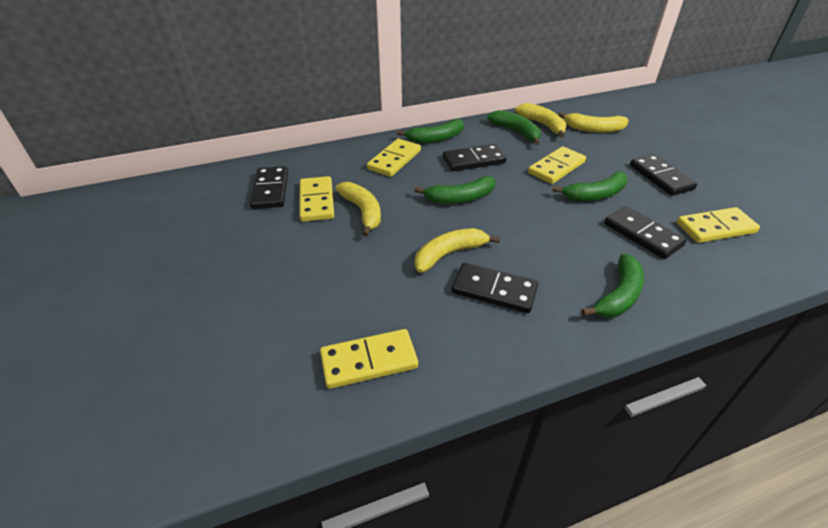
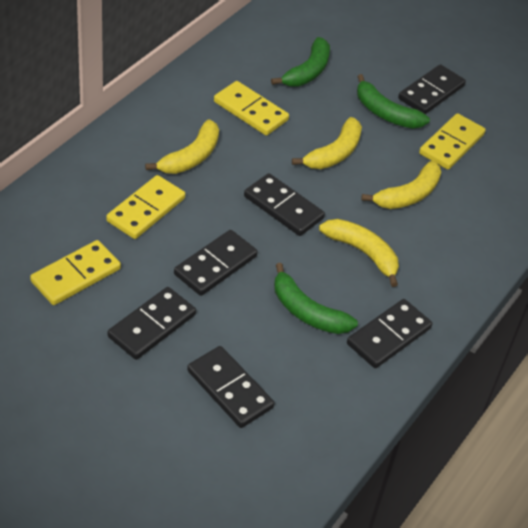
black domino: [250,166,288,209] [443,144,507,171] [451,263,538,313] [604,206,687,259] [630,154,697,196] = 5 -> [108,287,196,360] [174,230,258,296] [187,346,274,428] [244,173,325,236] [347,299,432,368] [398,64,466,114] = 6
green banana: [397,119,464,143] [414,176,495,204] [487,110,541,145] [552,171,628,201] [581,254,644,318] = 5 -> [271,37,330,87] [274,263,358,334] [357,74,430,129] = 3
yellow domino: [299,176,334,222] [320,329,418,389] [367,139,421,177] [528,146,586,184] [677,207,760,243] = 5 -> [30,240,121,305] [106,175,185,239] [214,81,289,136] [419,113,486,170] = 4

